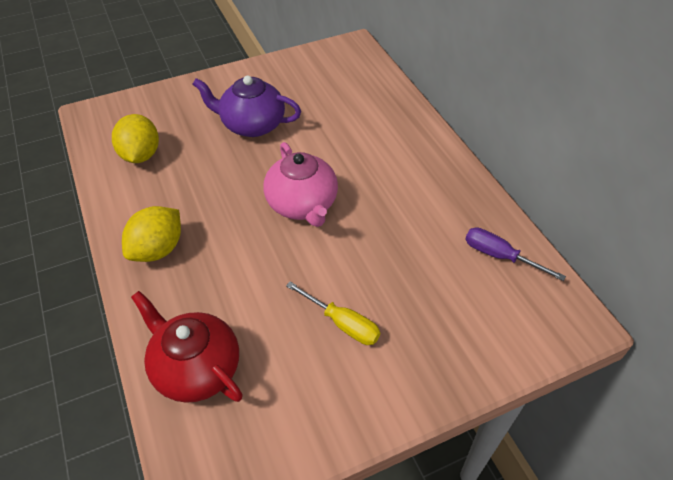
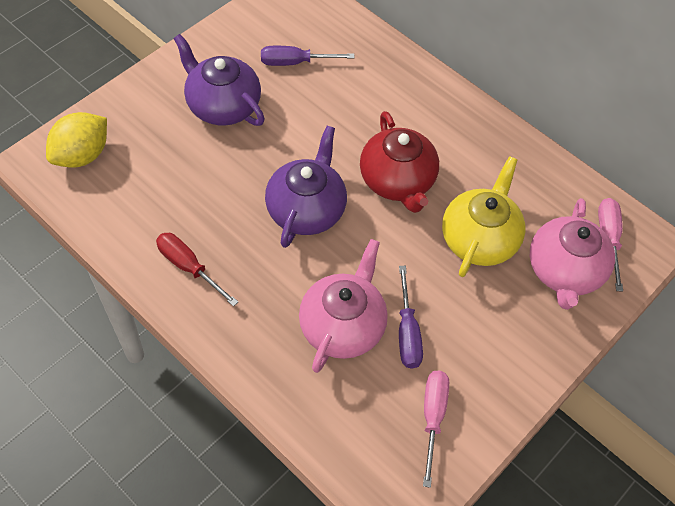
pink screwdriver: none = 0 -> [423,371,449,488] [598,198,623,292] = 2
pink teapot: [263,142,338,227] = 1 -> [299,239,388,373] [530,198,615,310] = 2
purple screwdriver: [465,227,566,281] = 1 -> [261,46,355,66] [399,266,423,369] = 2
purple teapot: [193,75,301,137] = 1 -> [173,34,265,126] [265,126,347,248] = 2
red screwdriver: none = 0 -> [156,233,238,307] = 1
yellow lemon: [112,114,159,163] [122,206,181,262] = 2 -> [46,112,107,168] = 1
yellow screwdriver: [286,282,380,345] = 1 -> none = 0
yellow teapot: none = 0 -> [442,156,525,277] = 1

